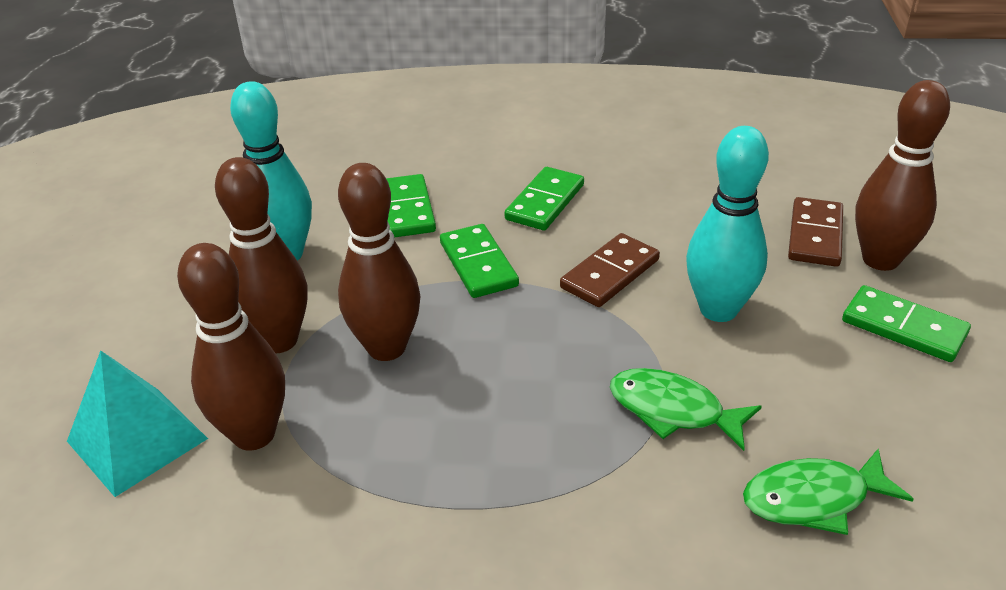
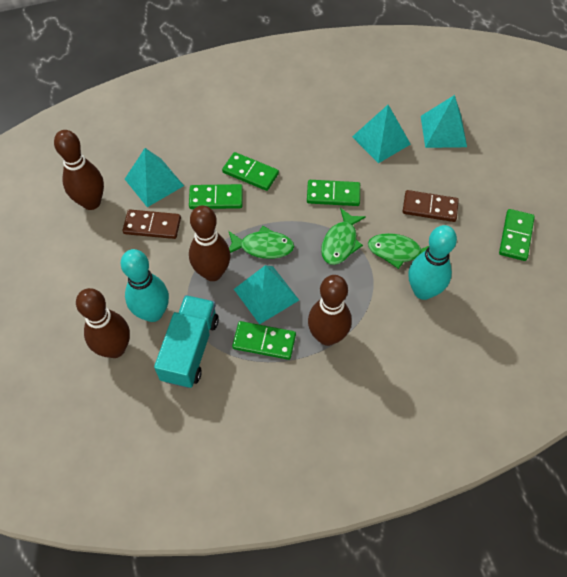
green domino: [386,174,436,238] [440,224,519,298] [505,167,584,230] [842,285,971,362] = 4 -> [189,184,243,209] [222,152,279,191] [232,321,296,360] [307,180,360,206] [499,209,535,261] = 5
green fish: [610,368,762,451] [743,449,914,535] = 2 -> [229,226,294,259] [321,208,366,265] [368,233,429,269] = 3
turquoise pyramid: [67,350,208,497] = 1 -> [125,148,184,207] [234,265,299,324] [352,105,411,163] [421,95,467,148] = 4
turquoise truck: none = 0 -> [154,295,219,388] = 1

